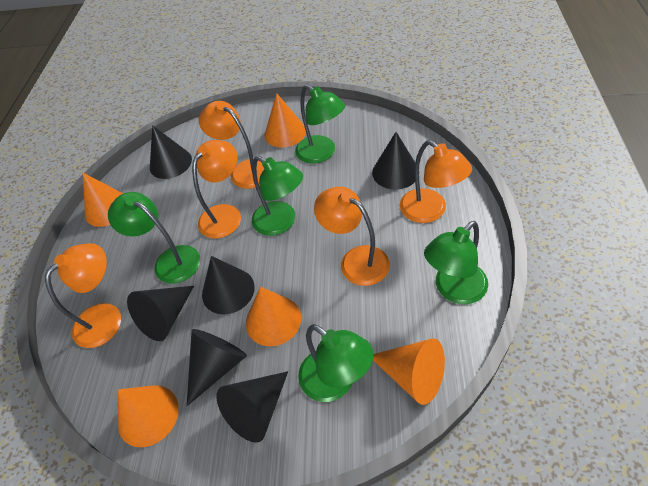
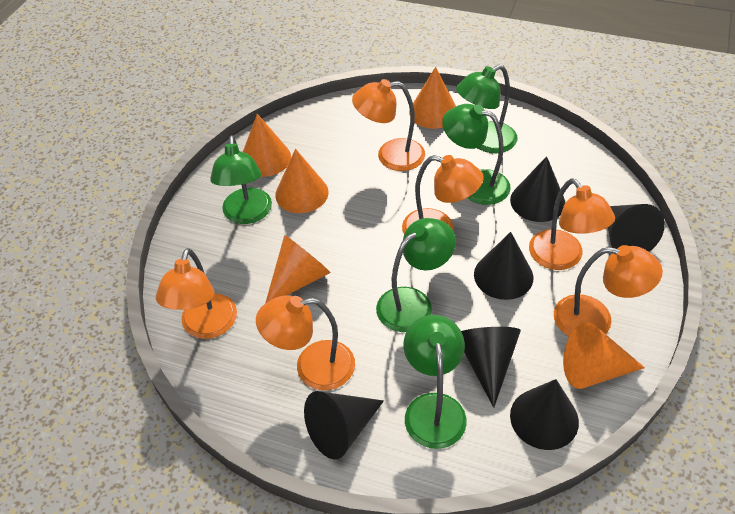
orange lamp: [45,243,121,348] [192,140,241,238] [199,101,264,189] [314,187,390,286] [400,140,472,223] = 5 -> [156,248,237,339] [256,295,355,390] [352,79,425,171] [402,155,484,234] [529,178,615,270] [554,245,663,336] = 6

